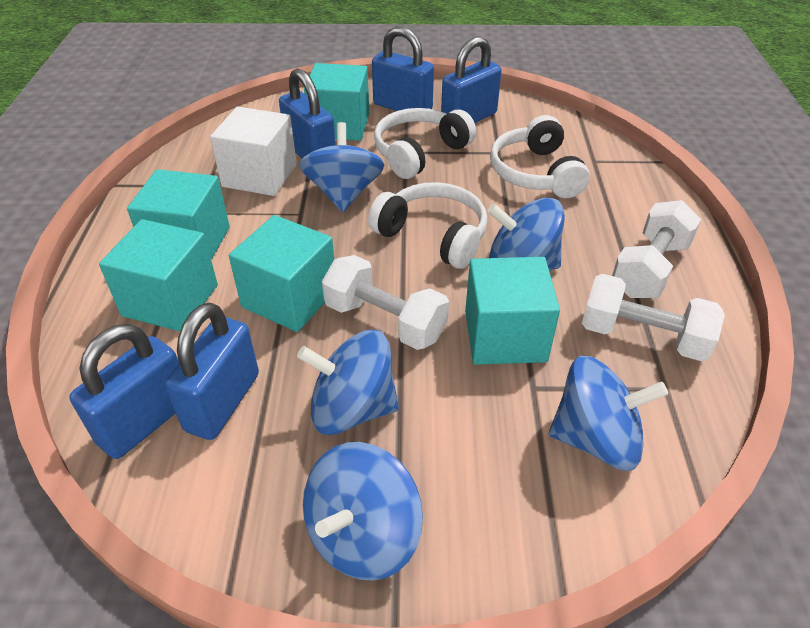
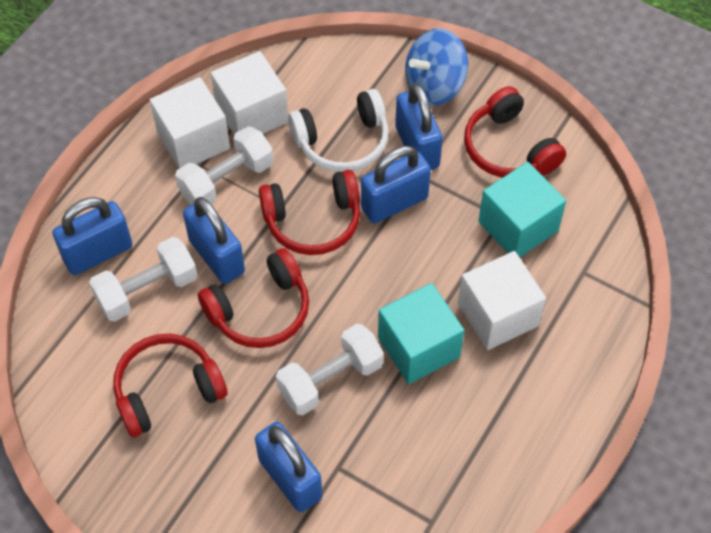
blue spinning top: [297,330,399,435] [299,122,384,212] [303,442,423,581] [488,198,565,270] [549,356,668,471] = 5 -> [405,28,468,106] = 1
red headphones: none = 0 -> [113,334,228,437] [198,248,309,348] [259,170,360,255] [464,86,566,178] = 4
turquoise cube: [99,219,218,331] [127,169,230,260] [229,215,334,332] [304,63,369,141] [465,257,560,365] = 5 -> [378,283,464,384] [478,162,566,257] = 2
white cube: [210,107,297,196] = 1 -> [150,77,230,169] [211,51,288,135] [458,251,546,350] = 3
white headphones: [368,182,488,269] [374,108,476,179] [490,115,590,198] = 3 -> [288,89,389,172] = 1

